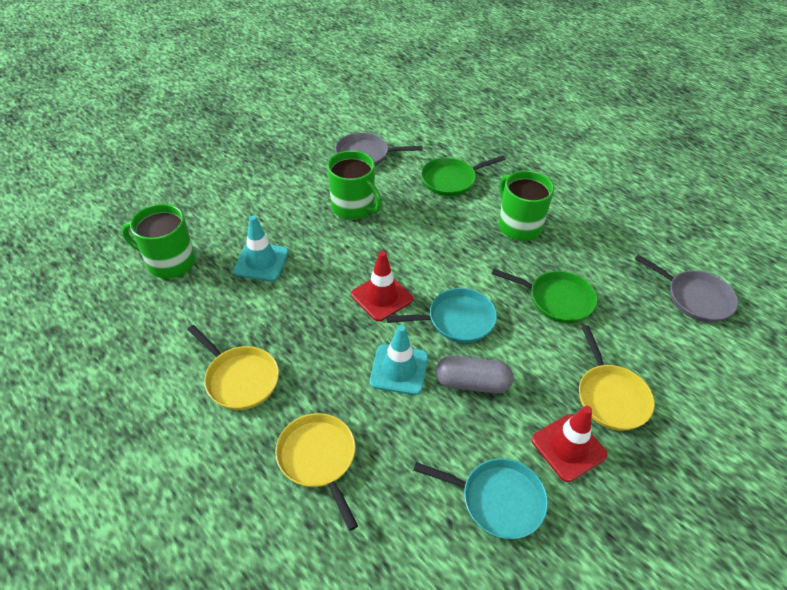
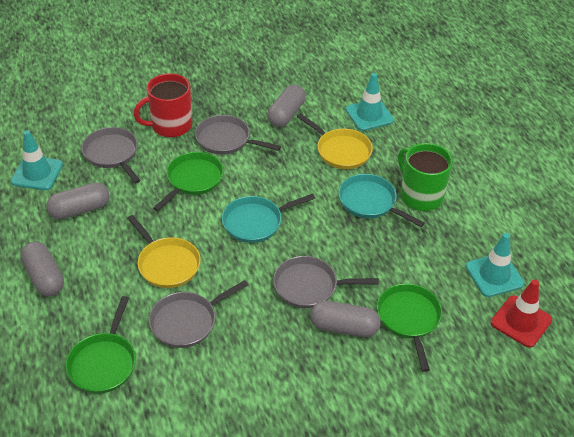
green mug: [122,204,195,279] [327,150,382,220] [498,170,554,241] = 3 -> [398,143,453,211] = 1
green pan: [421,155,506,196] [492,269,598,323] = 2 -> [66,296,136,394] [153,152,224,211] [377,284,442,372] = 3
grey capsule: [435,355,513,394] = 1 -> [21,242,64,296] [46,182,110,219] [267,85,306,127] [310,301,380,337] = 4
grey pan: [335,132,423,166] [635,255,738,323] = 2 -> [82,127,140,183] [149,280,248,348] [195,115,281,155] [273,256,379,308] = 4
red mug: none = 0 -> [134,73,192,137] = 1
red traffic cone: [351,251,413,321] [532,406,607,482] = 2 -> [491,279,552,348] = 1
turquoise traffic cone: [233,215,289,281] [370,325,428,395] = 2 -> [11,130,63,190] [346,73,394,131] [466,233,524,297] = 3
yellow pan: [187,325,279,410] [275,413,358,531] [579,326,655,431] = 3 -> [127,215,201,288] [297,113,373,169] = 2

